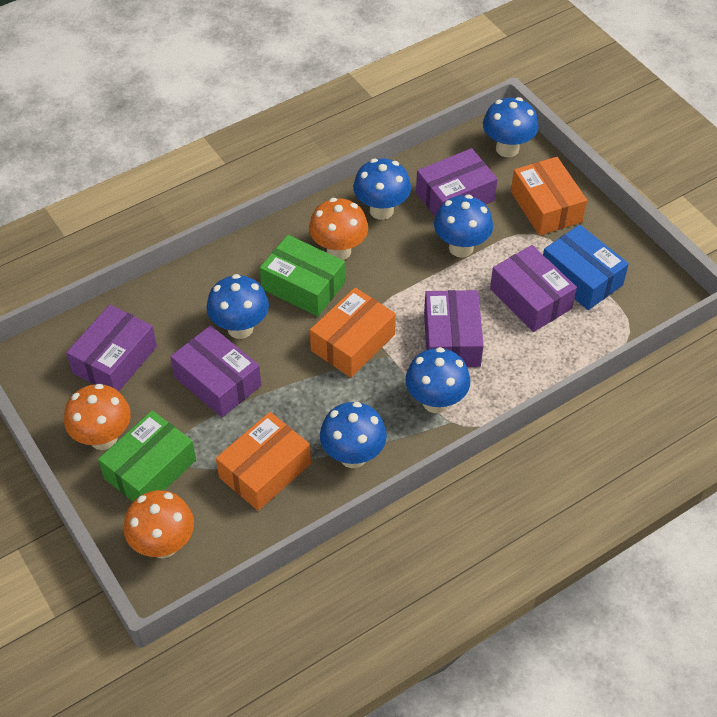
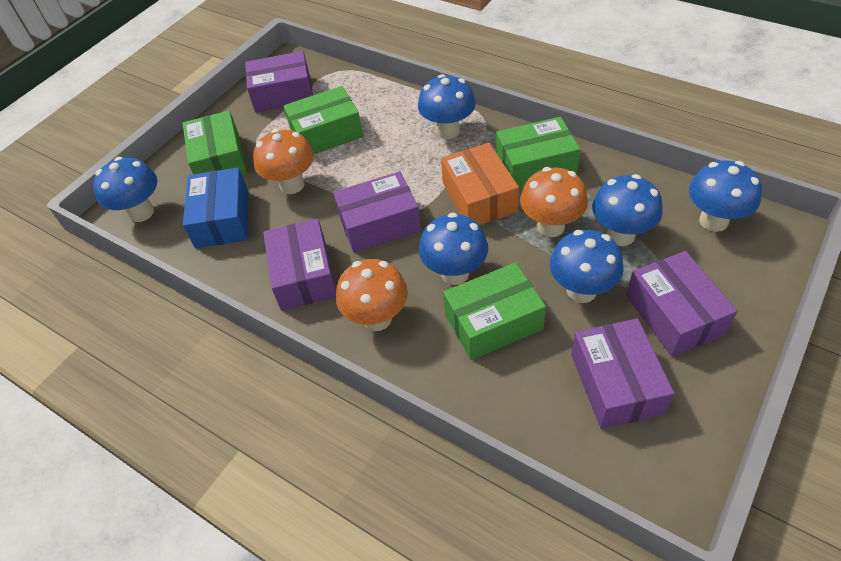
green box: [98,411,196,501] [260,235,345,316] = 2 -> [182,111,247,176] [283,86,363,154] [443,263,546,360] [496,117,581,189] = 4
orange box: [216,412,311,511] [310,287,396,378] [511,157,587,236] = 3 -> [441,143,519,225] = 1

